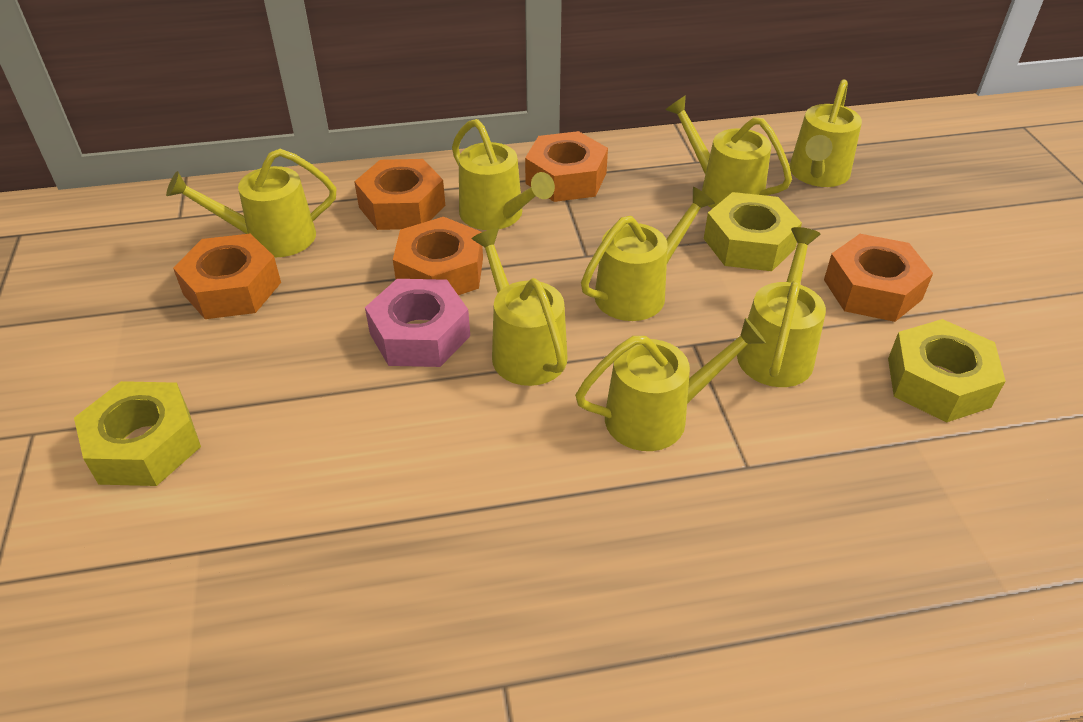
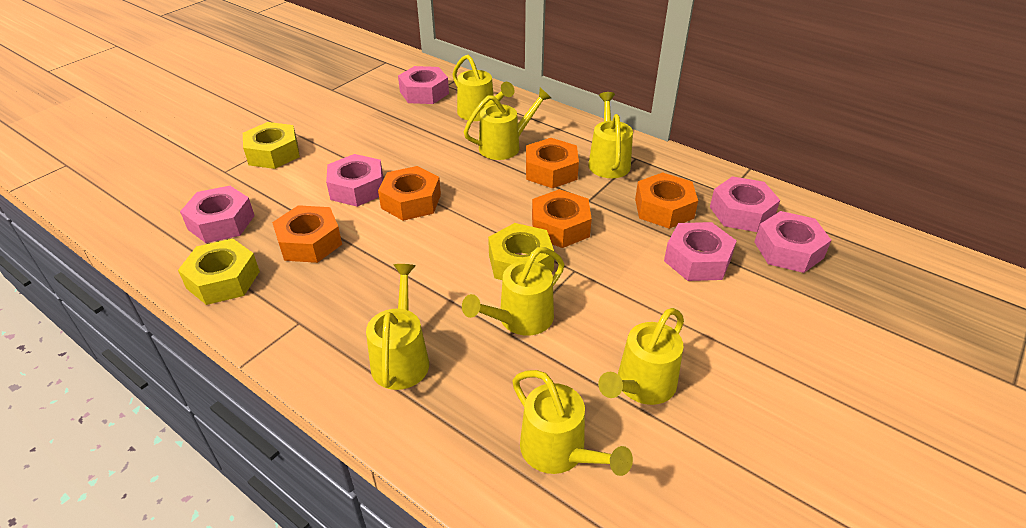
pink nut: [365,279,470,367] = 1 -> [180,186,255,243] [326,154,383,207] [398,66,449,104] [664,222,737,281] [710,176,780,232] [754,211,831,273] = 6
yellow watering can: [166,149,336,257] [452,119,555,230] [472,228,568,386] [575,318,766,451] [581,187,715,321] [665,95,792,209] [737,227,826,387] [790,79,862,187] = 8 -> [366,264,429,390] [452,55,515,121] [462,247,565,336] [464,88,551,160] [512,370,633,476] [588,92,633,178] [598,308,684,405] = 7

